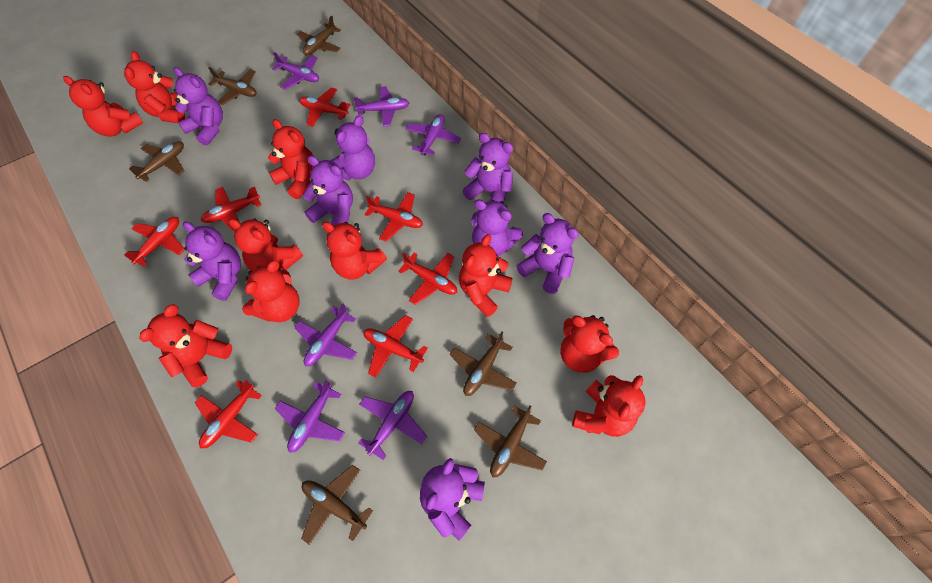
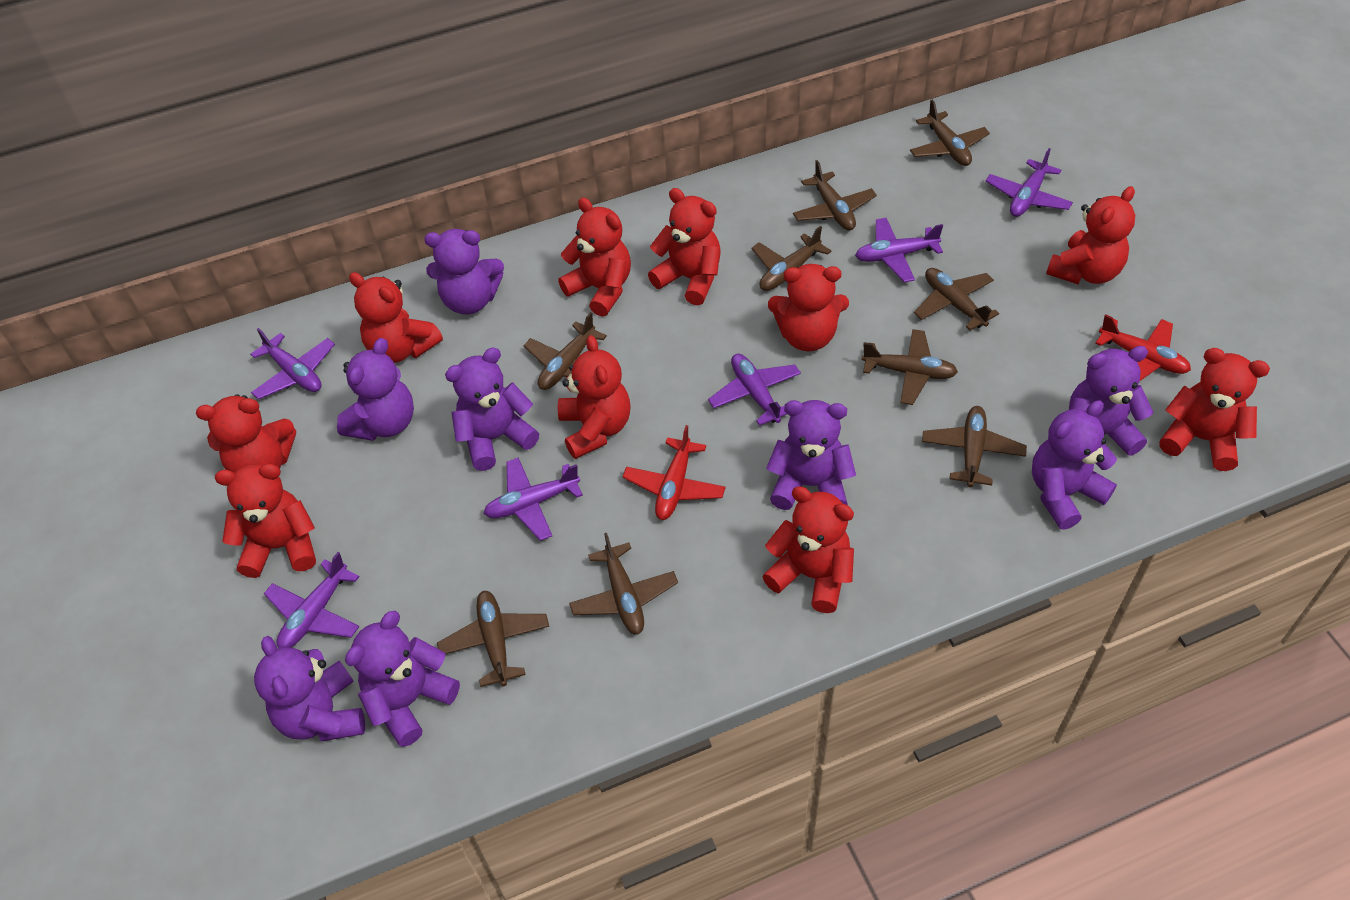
brown plane: [129,141,184,182] [208,67,257,105] [297,15,341,56] [301,465,373,545] [450,332,517,396] [474,405,547,477] = 6 -> [437,591,549,687] [524,312,607,390] [569,533,678,635] [751,226,831,291] [793,160,877,230] [862,329,958,405] [910,100,990,166] [914,268,999,330] [922,406,1027,487] = 9
red plane: [124,217,185,267] [195,380,262,448] [201,187,261,232] [299,87,351,127] [363,315,428,378] [364,192,423,242] [398,253,457,305] = 7 -> [623,425,726,520] [1096,314,1191,381] = 2

